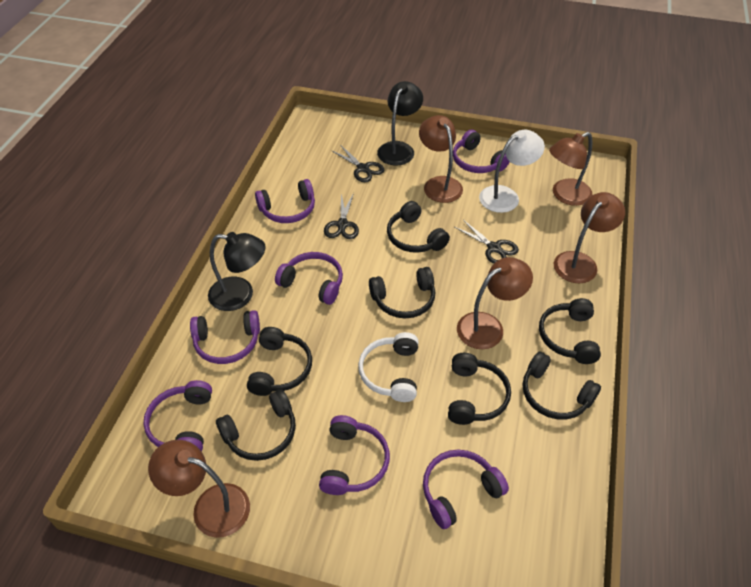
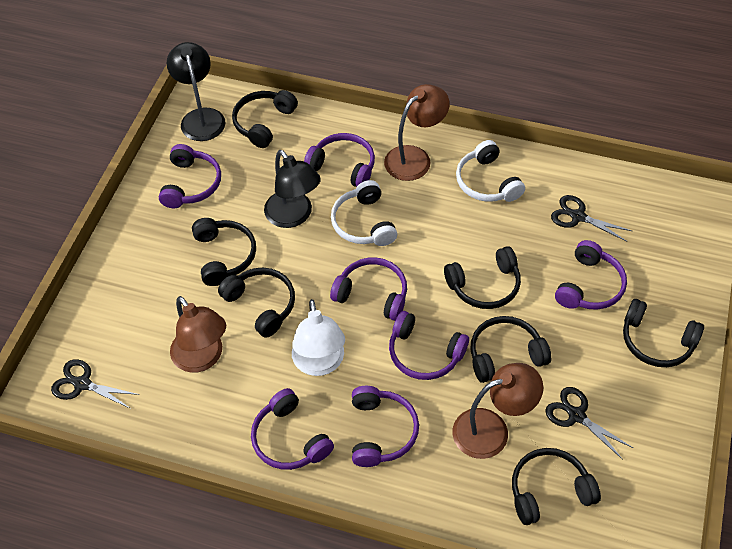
brown lamp: [148,440,250,538] [419,115,463,203] [457,257,533,349] [549,132,592,206] [554,192,625,283] = 5 -> [170,296,226,373] [384,84,450,181] [453,363,543,459] = 3
white headphones: [358,332,419,402] = 1 -> [331,180,397,246] [456,140,525,202] = 2

